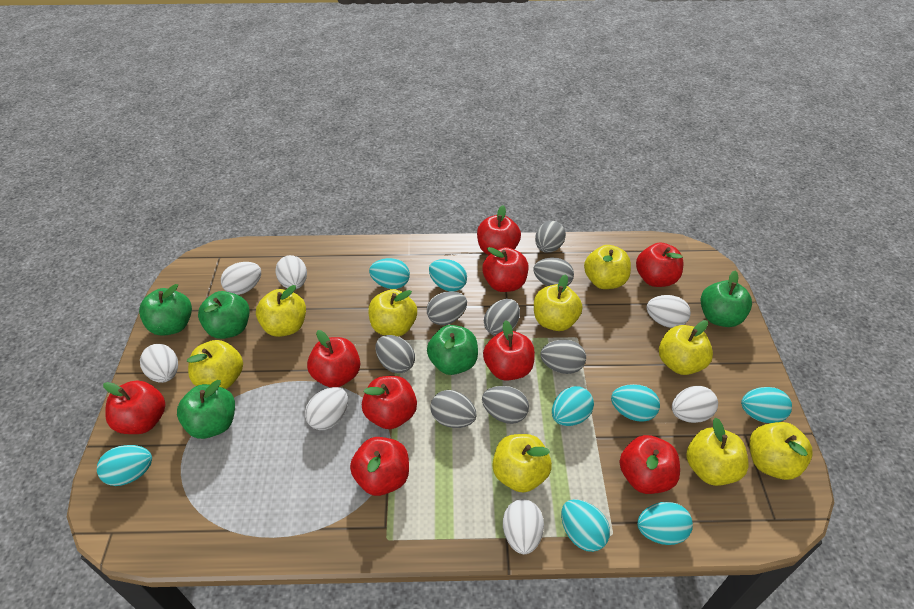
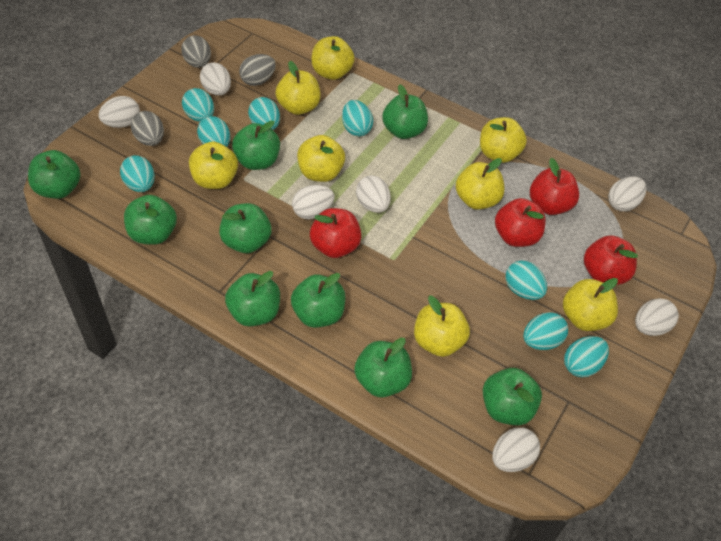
green apple: [139,284,192,336] [177,380,235,439] [198,291,250,339] [427,325,478,375] [701,271,752,327] = 5 -> [28,150,81,199] [124,195,177,245] [219,203,271,253] [225,271,280,327] [232,121,280,170] [291,273,345,328] [354,338,412,397] [382,84,428,139] [483,368,542,425] = 9
grey egg: [376,335,415,374] [427,291,467,325] [430,390,477,428] [482,386,529,424] [484,299,520,336] [533,258,574,286] [535,221,566,253] [541,340,586,374] = 8 -> [131,111,164,146] [181,35,211,68] [239,54,276,86] = 3
red apple: [103,380,165,434] [307,330,360,388] [350,437,409,496] [362,376,417,429] [477,205,521,255] [482,247,528,292] [483,320,535,381] [619,435,680,494] [636,243,683,287] = 9 -> [310,208,361,258] [495,198,546,247] [530,158,579,215] [584,235,638,285] = 4
yellow apple: [187,340,243,389] [256,285,306,337] [368,289,417,336] [492,434,552,493] [534,274,582,331] [584,245,631,289] [659,320,713,375] [687,418,749,486] [749,422,813,480] = 9 -> [189,141,238,189] [275,61,321,115] [297,135,345,182] [311,36,355,80] [414,295,470,357] [456,158,505,210] [480,117,527,163] [563,278,618,331] = 8

